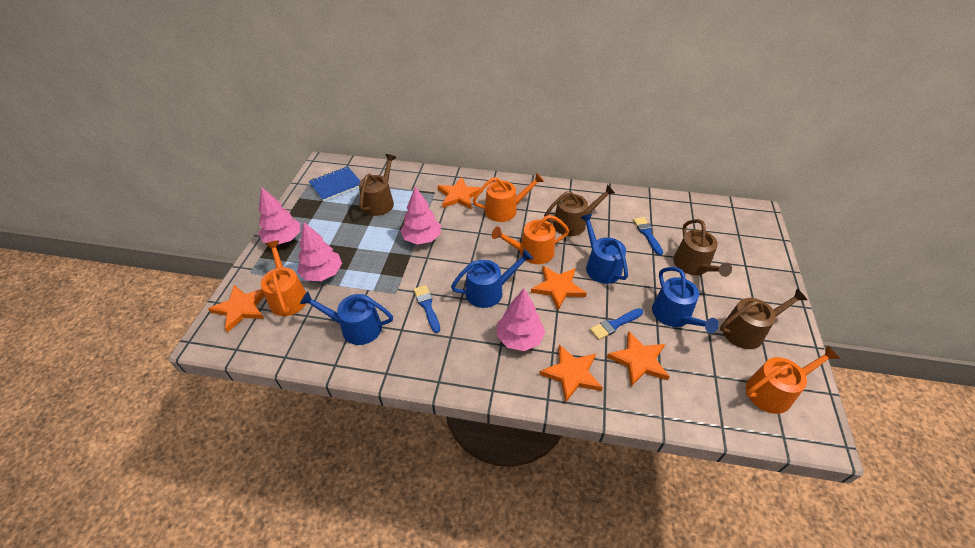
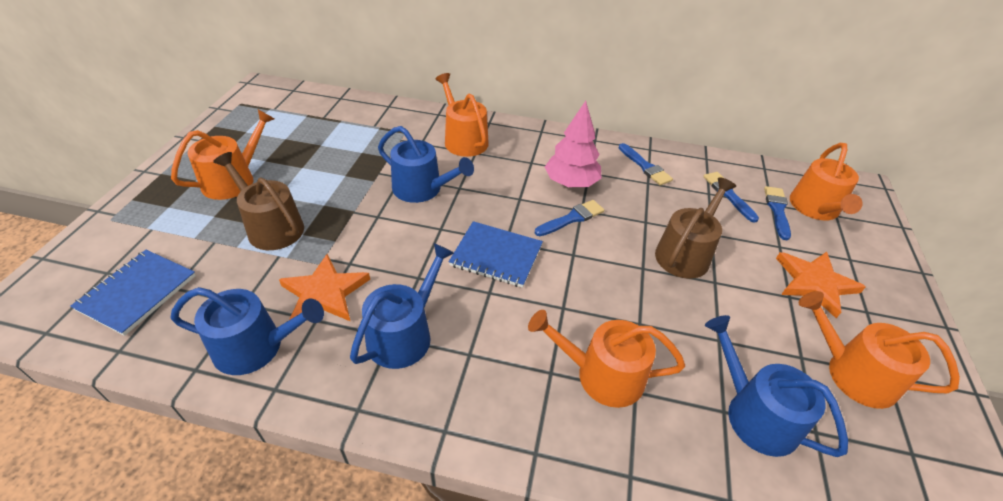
blue brush: [414,285,440,333] [590,308,643,340] [633,217,663,255] = 3 -> [535,200,604,236] [619,143,673,186] [703,172,759,223] [764,186,791,240] = 4
blue notebook: [309,167,360,201] = 1 -> [70,250,196,336] [449,221,543,288] = 2
brown watering can: [359,154,397,216] [544,184,615,236] [673,219,732,277] [720,289,807,349] = 4 -> [213,152,304,250] [655,177,736,279] = 2
orange star: [208,285,265,333] [437,177,483,209] [531,266,587,310] [539,344,603,403] [607,331,670,386] = 5 -> [279,254,370,321] [776,252,866,318] = 2
orange watering can: [261,241,306,316] [473,173,544,222] [492,215,569,264] [746,346,840,414] = 4 -> [171,109,275,200] [435,73,489,157] [528,310,685,408] [790,143,863,220] [799,291,960,409] = 5
pink tree: [258,187,300,244] [297,222,342,281] [400,186,441,244] [497,289,545,351] = 4 -> [545,101,602,187] = 1

